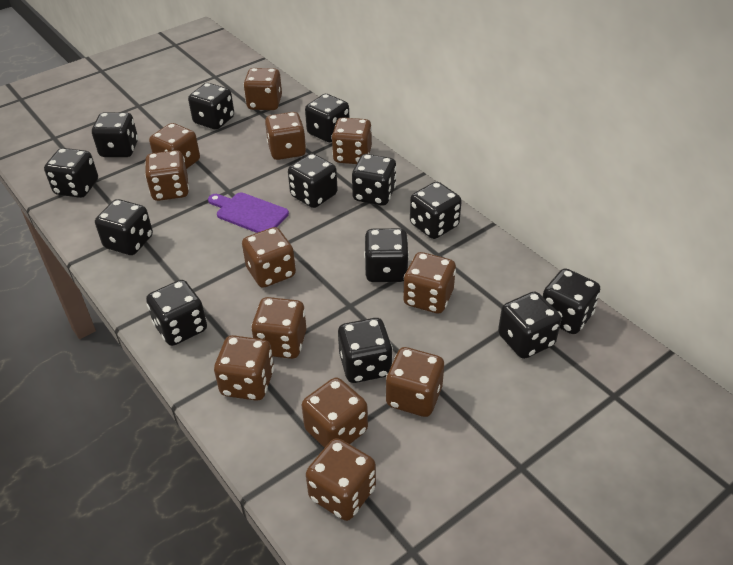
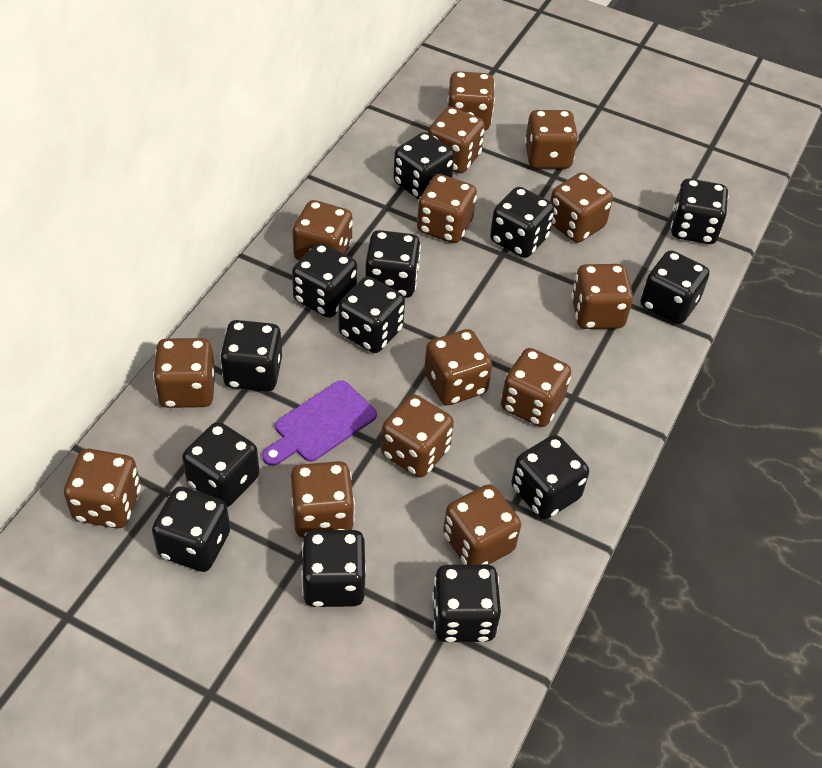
brown dice: [145,150,189,201] [149,123,200,169] [214,335,274,401] [242,227,296,288] [243,68,282,110] [251,297,306,359] [265,112,306,160] [302,378,368,448] [306,438,376,521] [331,117,372,164] [386,347,444,417] [403,252,456,313] = 12 -> [64,449,141,528] [153,338,215,408] [291,461,355,538] [293,200,353,260] [381,394,454,478] [417,174,477,243] [424,329,492,405] [428,107,485,174] [443,484,521,565] [447,71,495,130] [501,348,571,427] [525,110,578,169] [550,172,613,243] [571,264,633,329] = 14

